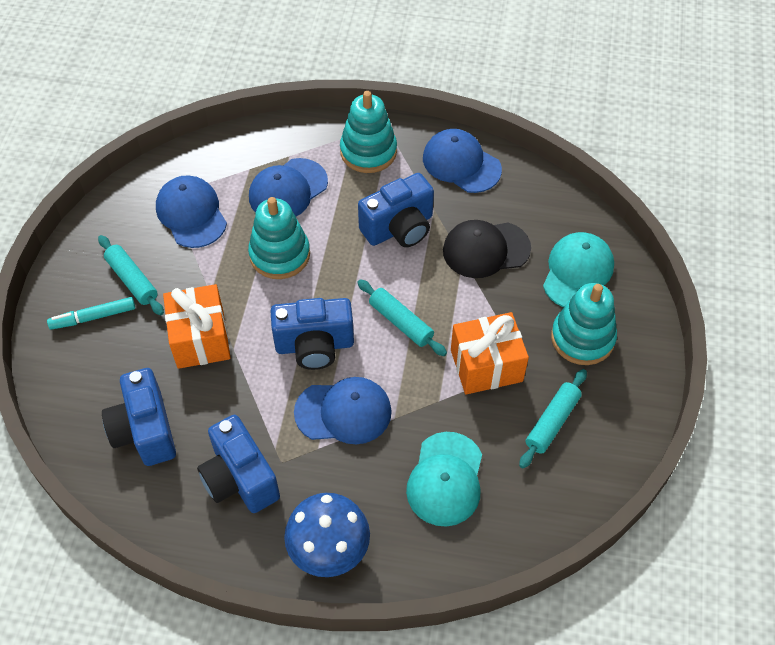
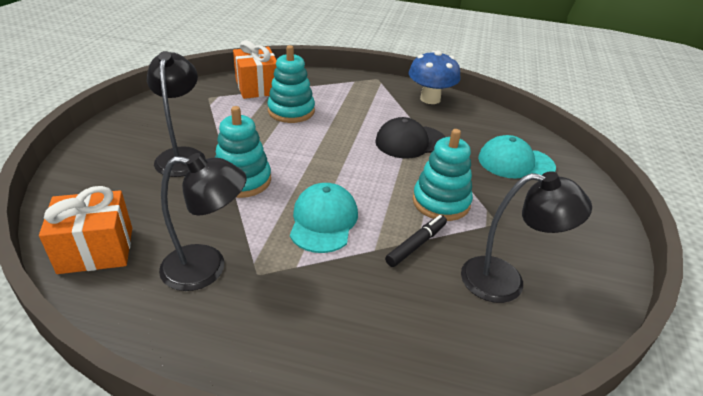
black lamp: none = 0 -> [147,51,206,177] [159,153,247,291] [461,171,592,303] = 3
black marker: none = 0 -> [385,215,447,267] = 1
blue camera: [102,368,176,466] [197,415,280,513] [271,298,354,370] [358,173,434,247] = 4 -> none = 0
blue cap: [156,175,227,248] [249,158,328,217] [294,377,392,444] [423,129,502,193] = 4 -> none = 0
turquoise marker: [47,297,135,330] = 1 -> none = 0
turquoise rolling pin: [98,235,164,316] [357,279,447,356] [519,369,587,469] = 3 -> none = 0

